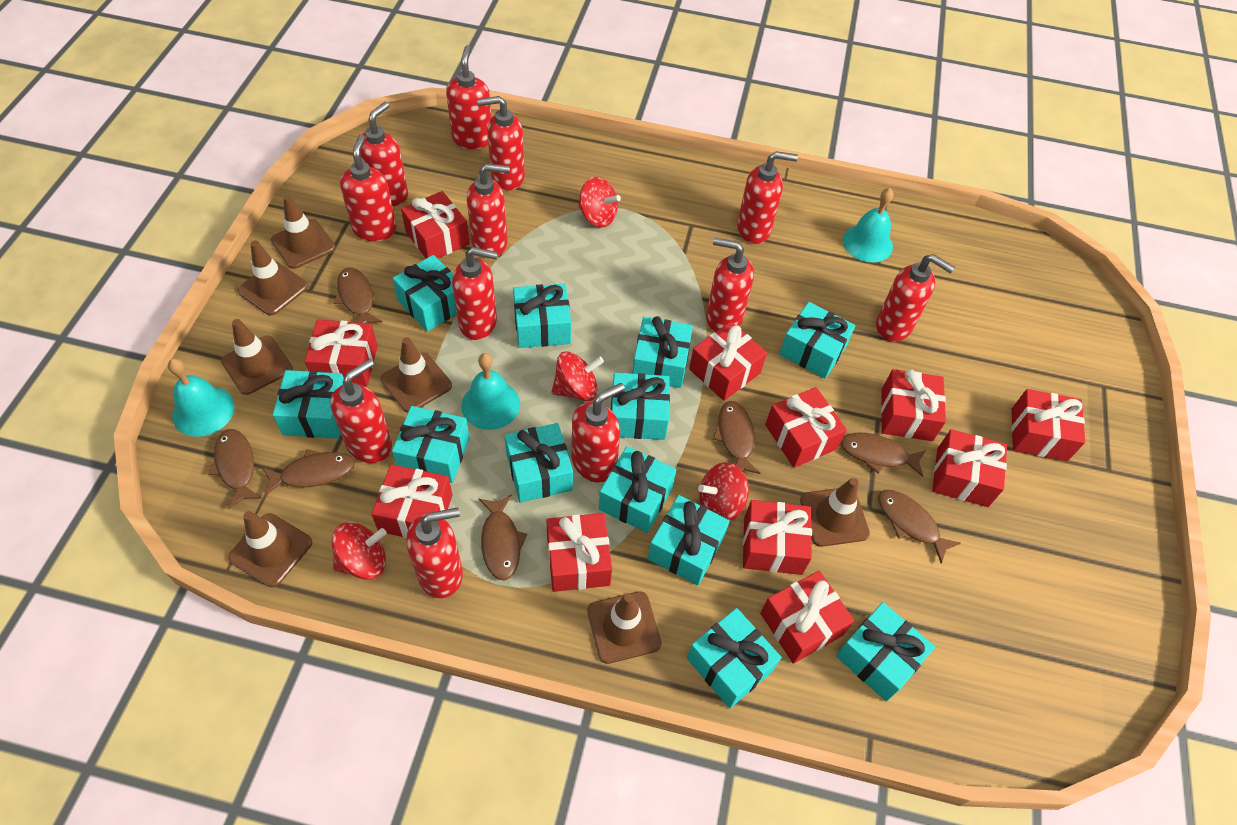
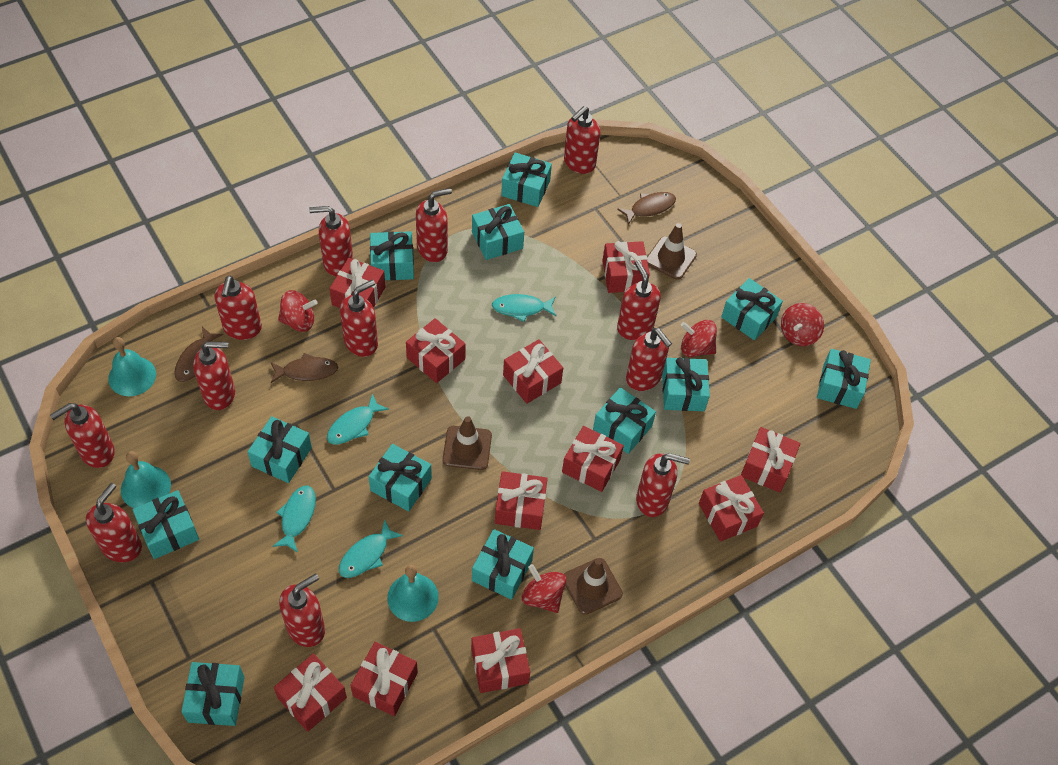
brown fish: [208,429,262,509] [262,449,355,497] [334,267,383,323] [479,494,527,581] [713,401,761,474] [840,432,926,477] [878,490,961,564] = 7 -> [174,327,223,382] [271,353,338,383] [617,192,676,225] = 3
brown traffic cone: [221,319,293,395] [228,511,312,587] [238,240,308,315] [271,195,336,269] [381,337,452,412] [587,591,662,664] [800,478,870,547] = 7 -> [443,416,492,470] [564,558,623,615] [647,223,697,280] = 3
turquoise fish: none = 0 -> [272,486,316,553] [327,394,389,444] [339,519,403,578] [492,294,556,322] = 4

